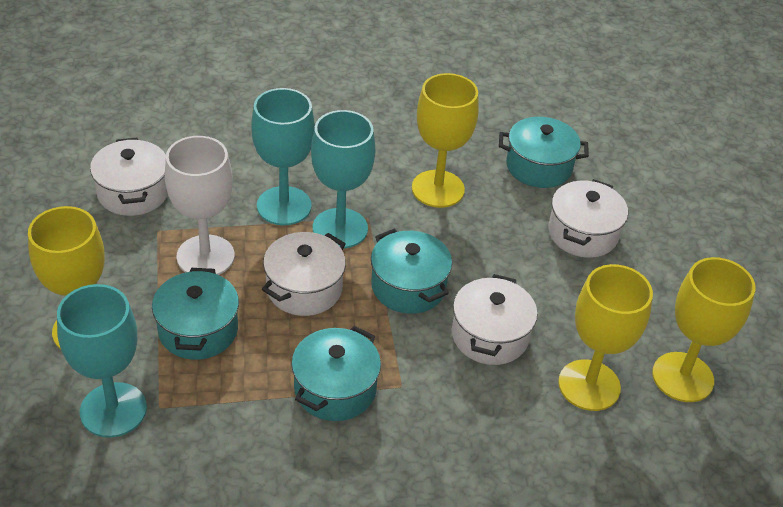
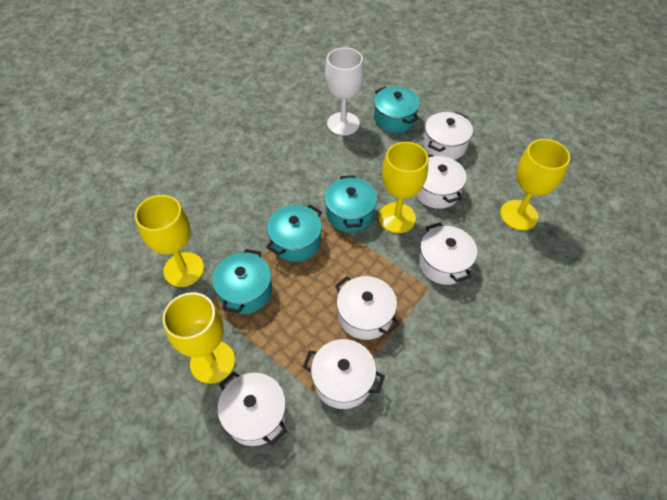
turquoise goblet: [57,284,147,438] [251,88,315,225] [311,110,376,249] = 3 -> none = 0
white pot: [90,138,168,216] [262,232,346,316] [452,274,537,365] [548,179,628,258] = 4 -> [218,372,287,446] [303,339,385,409] [335,276,400,340] [416,154,467,209] [419,223,477,285] [423,112,473,160] = 6

